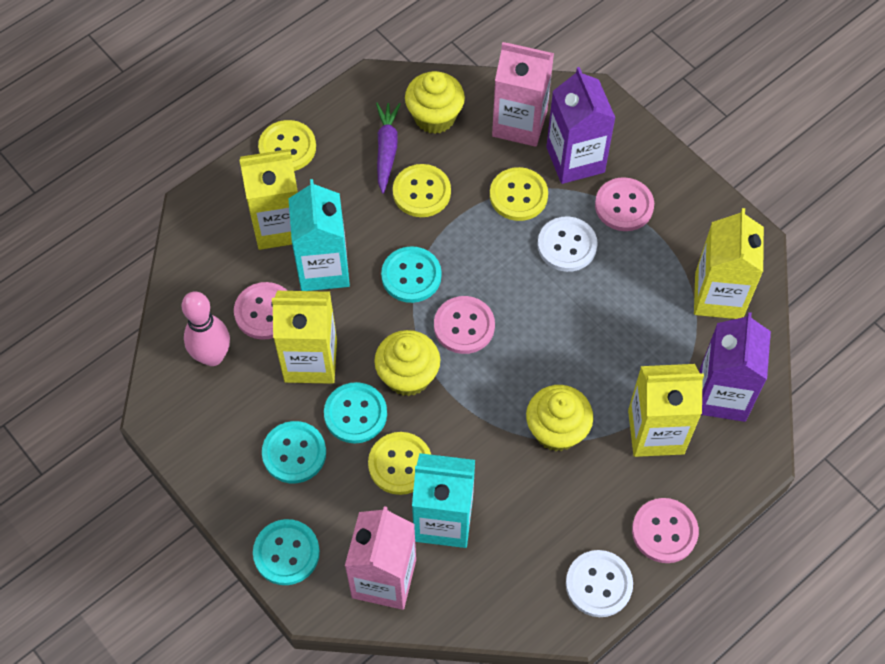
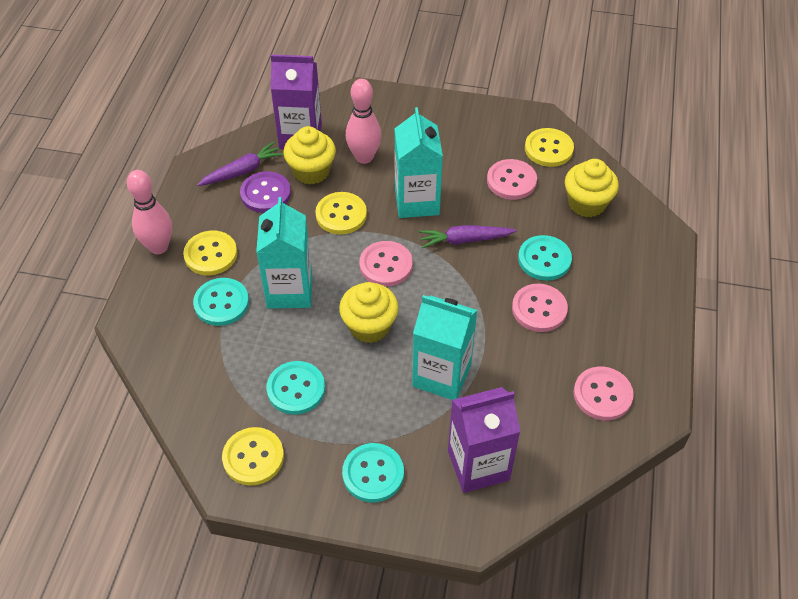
pink bowling pin: [182,292,230,366] = 1 -> [127,170,172,254] [346,79,381,164] = 2
pink carton: [345,506,416,610] [492,42,554,147] = 2 -> none = 0
purple button: none = 0 -> [240,171,291,213] = 1
purple carrot: [376,103,401,194] = 1 -> [197,142,284,186] [419,225,517,248] = 2
turquoise carton: [289,179,350,291] [412,453,475,548] = 2 -> [256,197,312,308] [394,107,443,218] [412,295,477,400] = 3
white button: [538,217,598,272] [566,550,633,617] = 2 -> none = 0
yellow carton: [239,149,298,250] [272,291,337,384] [628,364,704,457] [694,208,764,319] = 4 -> none = 0

